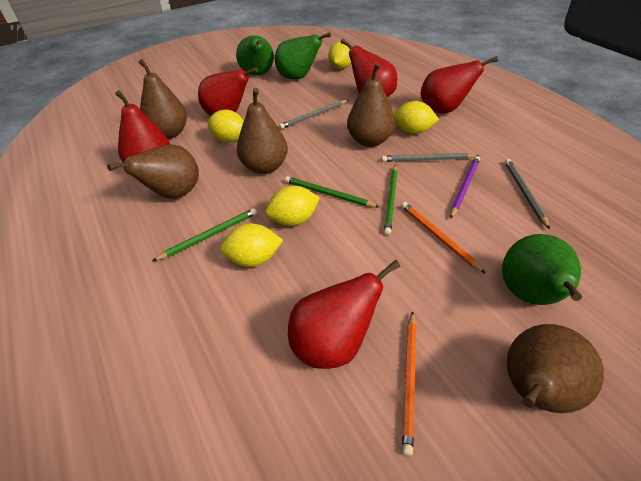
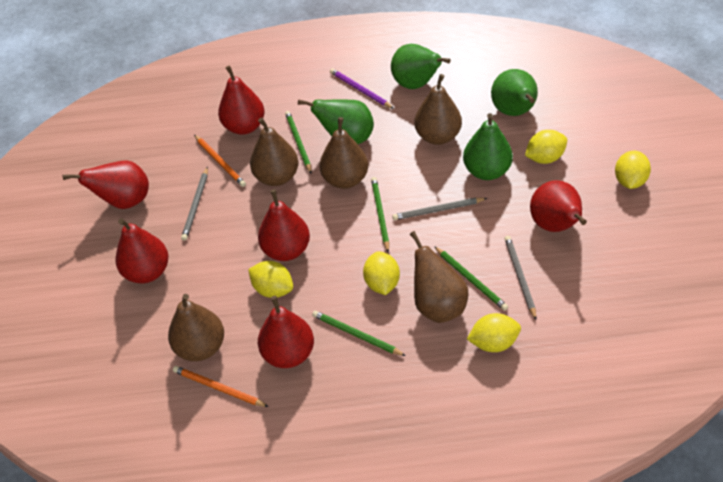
green pear: [236,35,274,75] [275,33,331,79] [502,234,582,305] = 3 -> [298,99,374,144] [391,44,451,89] [463,113,513,180] [491,69,538,116] = 4
green pencil: [153,208,257,261] [285,176,379,207] [384,165,397,235] = 3 -> [285,111,312,174] [312,311,406,356] [371,177,389,252] [434,246,508,311] = 4
red pear: [115,90,170,163] [198,67,258,116] [288,260,401,369] [341,39,397,97] [420,56,498,113] = 5 -> [63,160,149,209] [116,218,168,283] [218,65,265,135] [258,189,310,261] [258,296,314,368] [530,180,587,232] = 6

